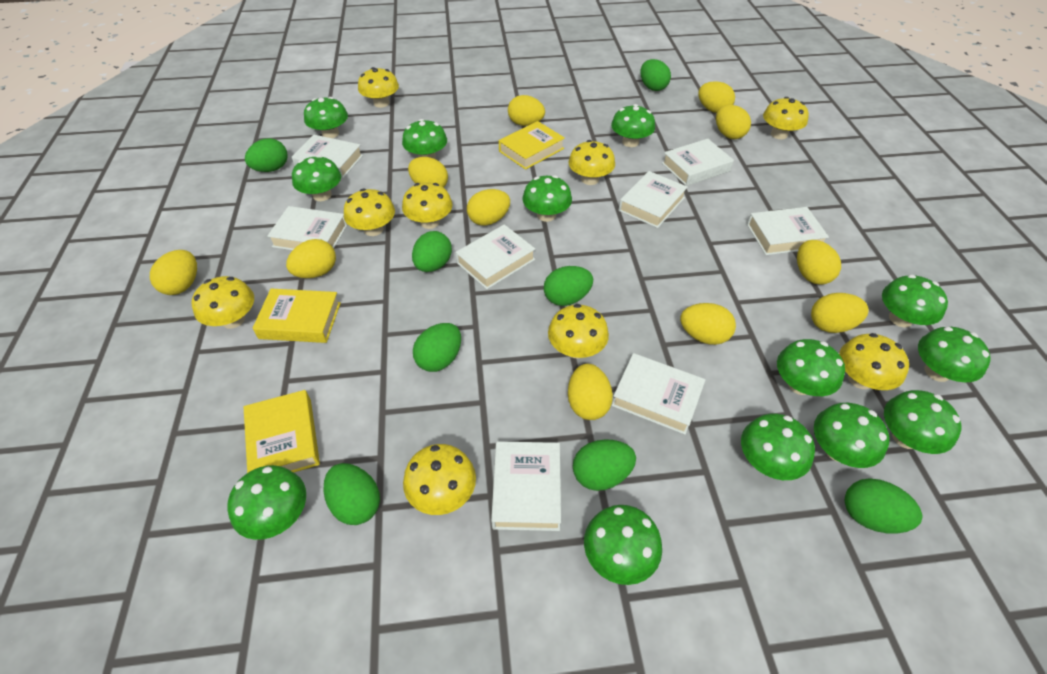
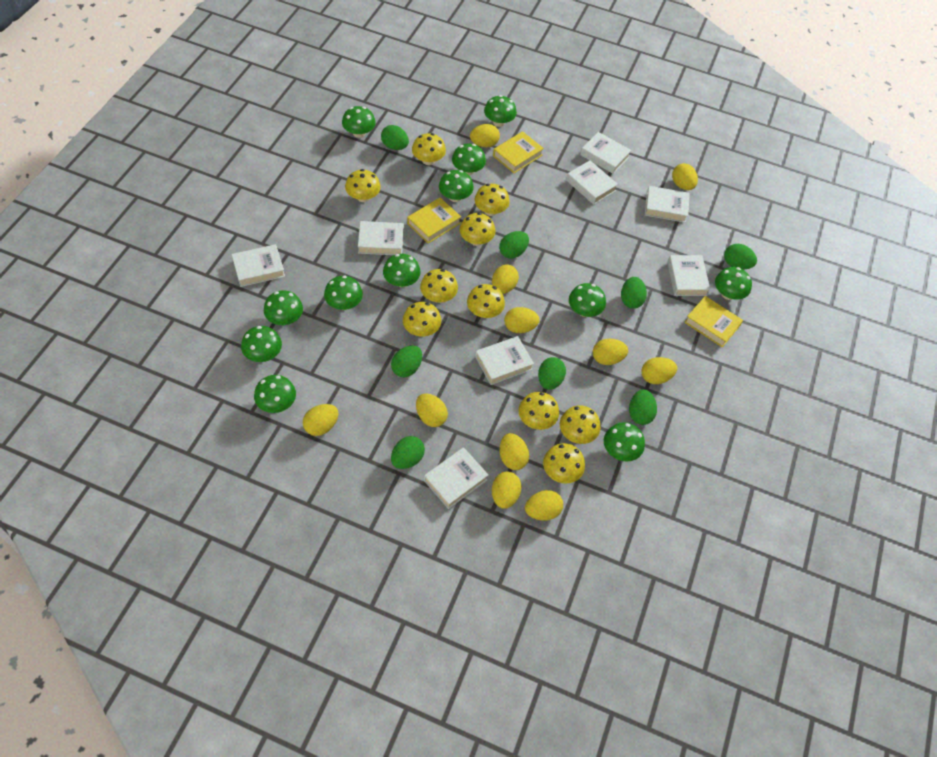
green mushroom: [227,465,306,540] [292,155,341,201] [304,97,348,138] [402,119,447,159] [522,175,572,222] [584,505,662,585] [611,104,655,147] [741,414,815,480] [777,339,845,396] [814,403,890,468] [882,274,948,327] [884,390,961,454] [918,327,991,382] = 13 -> [241,326,282,362] [254,375,296,413] [264,291,303,325] [324,275,363,310] [342,106,376,138] [383,254,421,287] [439,170,474,202] [452,144,486,175] [484,95,517,127] [569,283,606,317] [604,422,645,462] [715,267,752,300] = 12
yellow mushroom: [191,276,254,328] [344,188,395,236] [358,67,399,108] [402,182,453,229] [403,444,476,515] [548,304,609,358] [569,140,615,185] [763,97,809,139] [839,333,909,390] = 9 -> [345,169,381,202] [403,302,441,336] [412,133,446,165] [420,269,458,303] [460,213,495,246] [467,284,505,318] [475,184,510,216] [519,392,559,430] [543,443,585,484] [560,405,601,444] = 10

